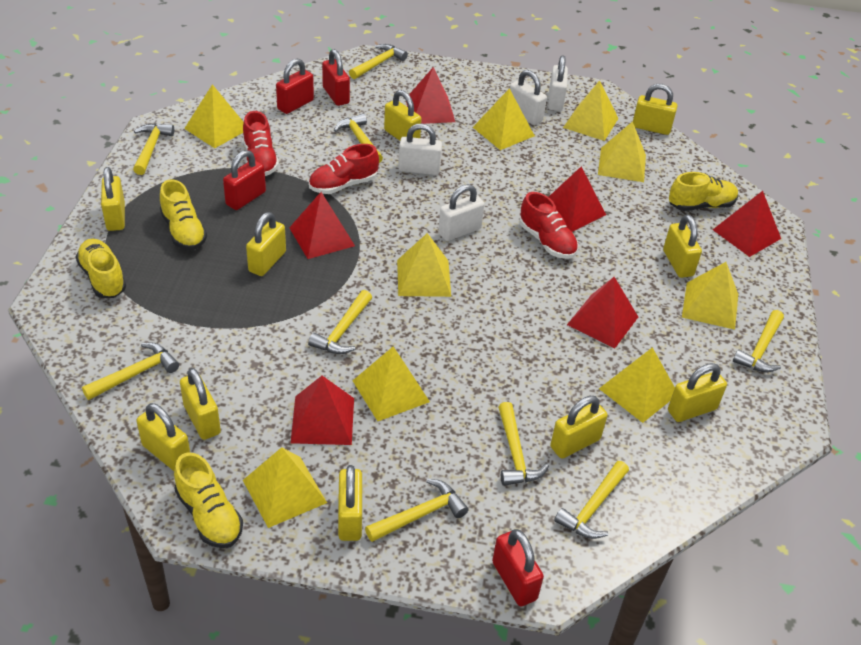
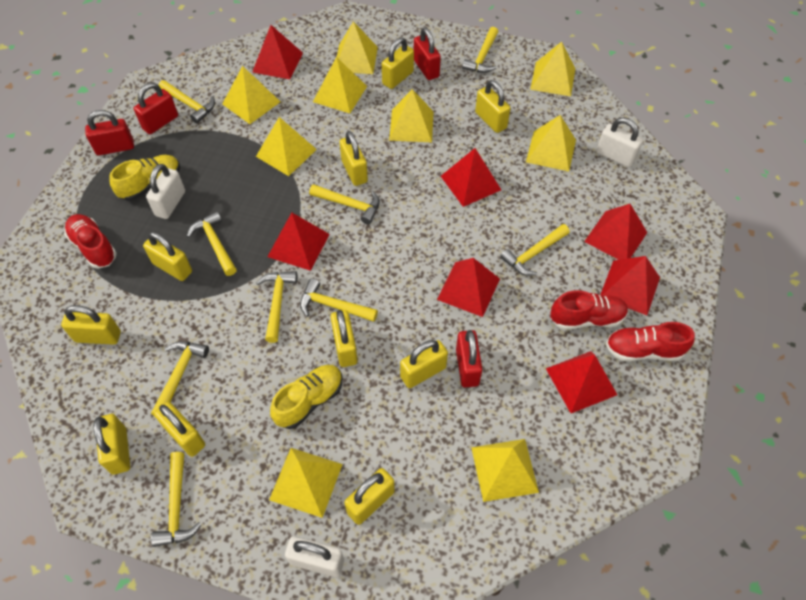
red pyramid: [289,192,355,259] [291,376,354,445] [406,67,455,124] [549,167,606,232] [567,277,638,348] [713,191,781,257] = 6 -> [252,25,303,79] [267,213,330,271] [437,258,500,317] [441,148,501,207] [546,351,617,413] [584,204,647,260] [600,256,660,315] = 7
white padlock: [398,124,442,175] [438,184,484,241] [510,70,547,125] [548,55,568,111] = 4 -> [146,164,185,219] [285,536,344,577] [596,118,643,167] = 3
yellow shoe: [76,239,126,298] [160,179,207,250] [174,453,243,548] [669,172,738,211] = 4 -> [109,155,180,201] [270,365,343,429] = 2

